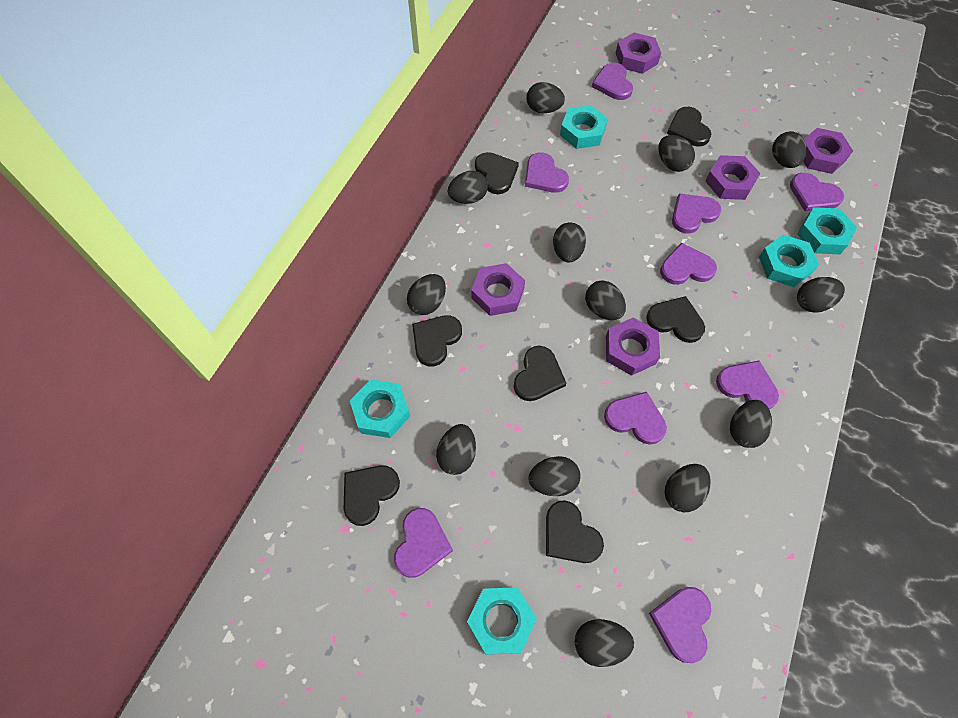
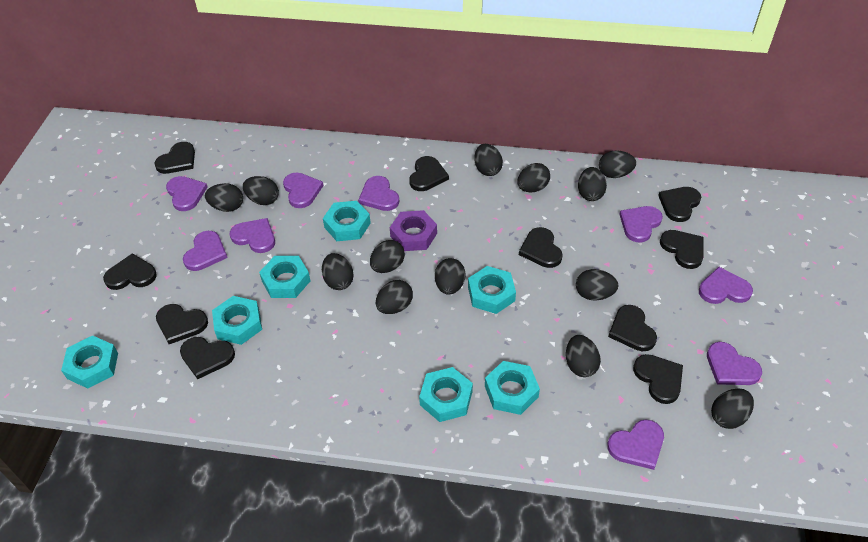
black heart: [344,465,400,526] [412,315,462,367] [475,152,519,194] [514,346,566,401] [546,500,604,563] [646,296,705,343] [667,107,711,147] = 7 -> [103,253,157,290] [154,142,195,174] [156,304,208,344] [180,337,235,379] [409,156,449,191] [519,227,563,268] [608,305,657,351] [633,354,683,404] [658,187,701,222] [660,230,703,269] = 10
purple nut: [471,263,525,316] [606,318,660,376] [616,33,661,74] [705,155,761,200] [803,128,853,174] = 5 -> [390,210,437,251] = 1
turquoise nut: [350,379,410,438] [467,587,537,655] [560,105,608,149] [759,235,819,287] [797,207,857,254] = 5 -> [61,335,118,389] [212,296,262,345] [259,256,310,298] [323,201,371,241] [419,367,473,422] [468,266,516,314] [485,361,540,415] = 7

